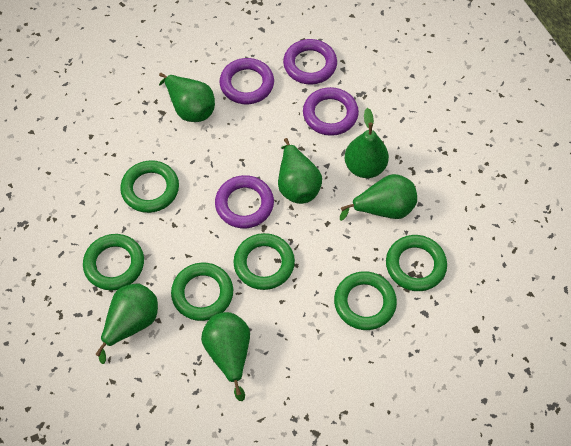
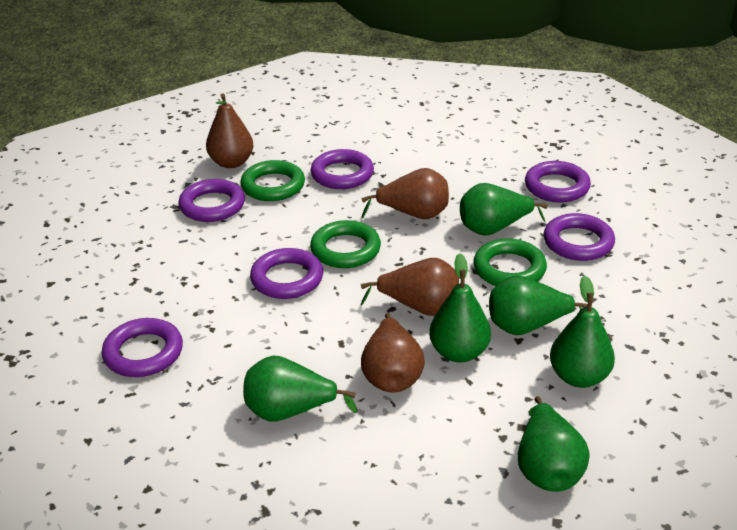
brown pear: none = 0 -> [206,94,253,168] [361,168,449,219] [361,258,459,316] [361,313,425,393] = 4
green ring: [83,234,144,290] [120,160,179,213] [171,263,233,321] [233,233,295,290] [334,271,397,330] [386,235,447,291] = 6 -> [240,160,305,201] [310,220,381,268] [473,238,547,286] = 3
purple ring: [215,175,274,228] [220,58,274,104] [283,39,337,85] [303,87,359,136] = 4 -> [102,318,183,377] [178,179,245,222] [250,248,323,299] [310,149,374,189] [525,161,591,203] [544,213,615,261] = 6

